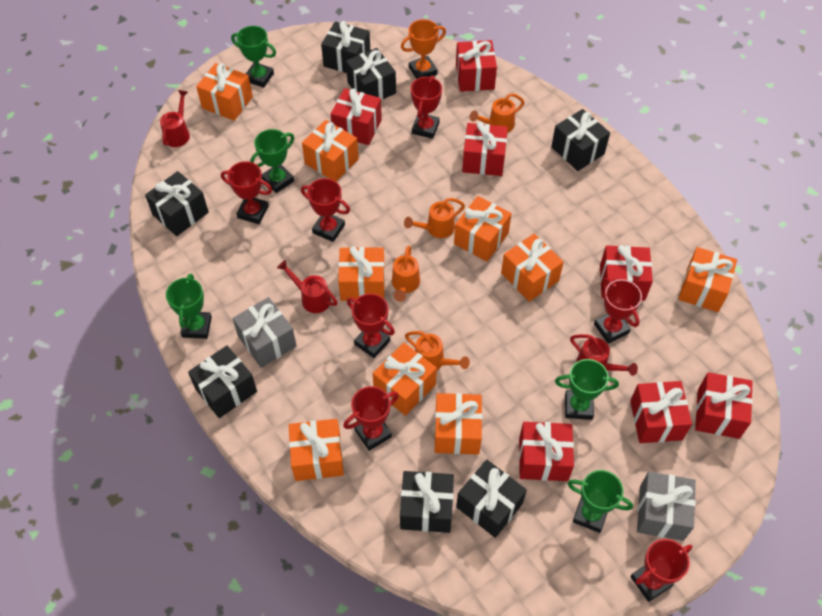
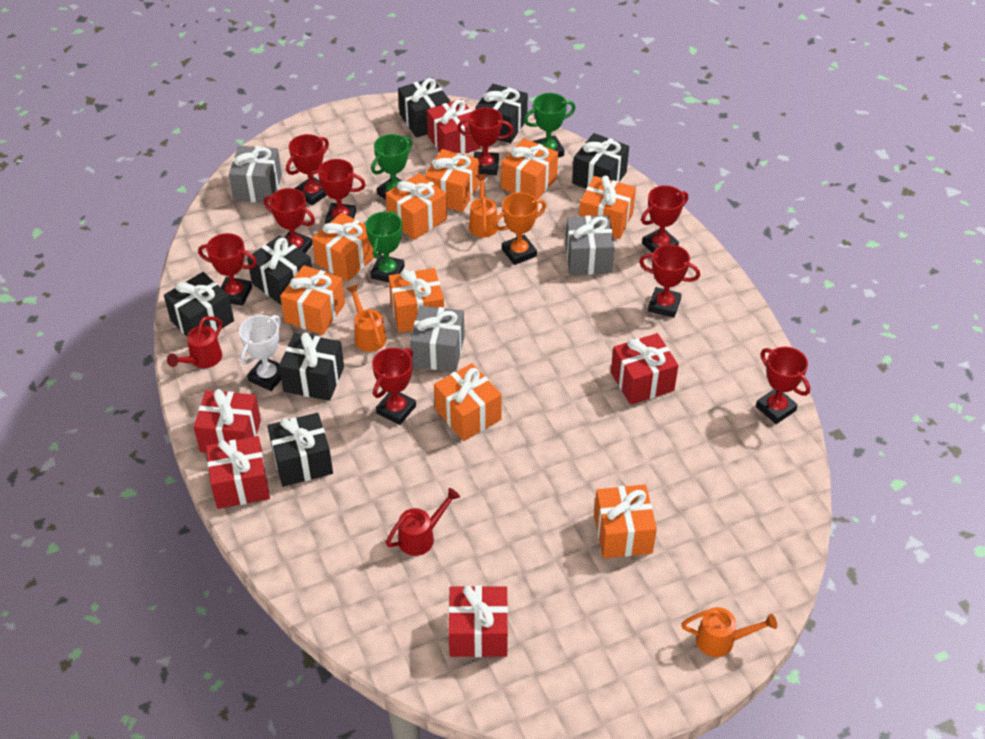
green trophy: [166,274,212,339] [231,26,276,88] [250,129,294,193] [555,359,619,420] [567,470,633,533] = 5 -> [365,211,404,282] [371,134,413,199] [524,93,576,158] = 3
grey gift: [232,297,297,368] [637,472,696,541] = 2 -> [229,146,282,203] [410,305,465,372] [565,215,614,275] = 3
orange watering can: [392,246,420,302] [404,198,465,238] [405,331,470,370] [470,93,525,133] = 4 -> [346,285,386,352] [469,174,498,238] [681,607,777,657] = 3
red gift: [331,88,382,145] [456,40,497,92] [462,122,508,176] [519,422,574,481] [600,245,653,301] [630,381,692,443] [695,372,753,439] = 7 -> [194,389,261,453] [206,436,270,509] [427,99,480,155] [448,586,508,657] [611,333,678,405] = 5
red trophy: [221,161,272,224] [301,178,350,242] [343,386,399,451] [347,293,395,358] [411,76,442,139] [594,278,642,344] [630,539,693,602] = 7 -> [198,233,257,306] [264,188,315,253] [286,134,329,205] [308,159,366,224] [372,348,416,425] [457,107,514,175] [639,244,700,318] [641,185,688,253] [756,347,810,424] = 9
red watering can: [160,90,190,147] [277,260,338,313] [570,334,638,376] = 3 -> [167,316,222,368] [386,488,460,556] = 2
white trophy: none = 0 -> [239,315,281,391] = 1

